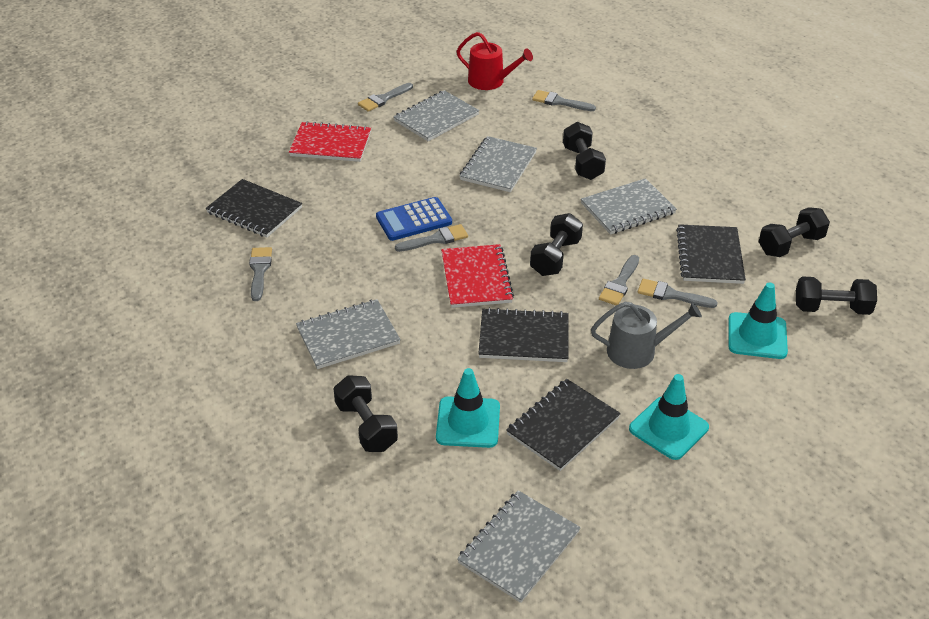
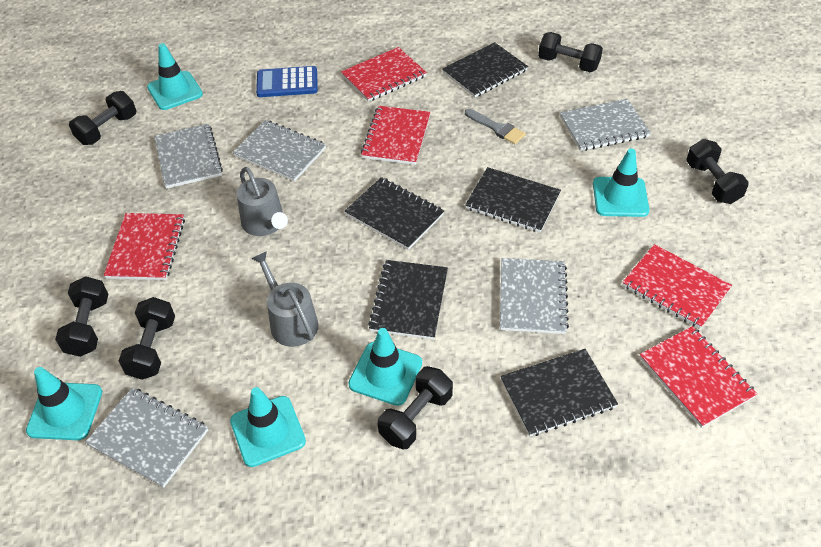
black dumbbell: [334,375,398,452] [530,213,583,276] [563,122,606,180] [759,207,830,257] [796,276,877,315] = 5 -> [55,276,108,357] [69,91,136,145] [119,297,175,380] [378,366,453,450] [538,32,603,72] [686,139,749,204] = 6
black notebook: [205,179,302,238] [478,308,569,362] [506,379,621,471] [676,224,746,284] = 4 -> [345,177,444,250] [368,260,448,340] [442,42,528,98] [465,167,561,232] [500,349,618,437] = 5
grey brush: [249,247,272,301] [358,83,413,112] [395,224,468,252] [532,90,596,111] [599,255,639,305] [638,279,718,308] = 6 -> [465,109,526,144] = 1
grey watering can: [591,302,702,369] = 1 -> [236,167,288,236] [251,251,318,347] = 2
red notebook: [289,121,371,162] [441,244,514,308] = 2 -> [104,213,185,280] [341,47,427,102] [361,106,431,165] [622,244,732,329] [640,326,757,428] = 5
red watering can: [457,32,533,90] = 1 -> none = 0
turquoise traffic cone: [436,368,500,448] [629,374,709,460] [728,282,788,359] = 3 -> [26,367,102,440] [147,43,203,110] [230,387,306,467] [348,328,422,406] [593,149,649,217] = 5

